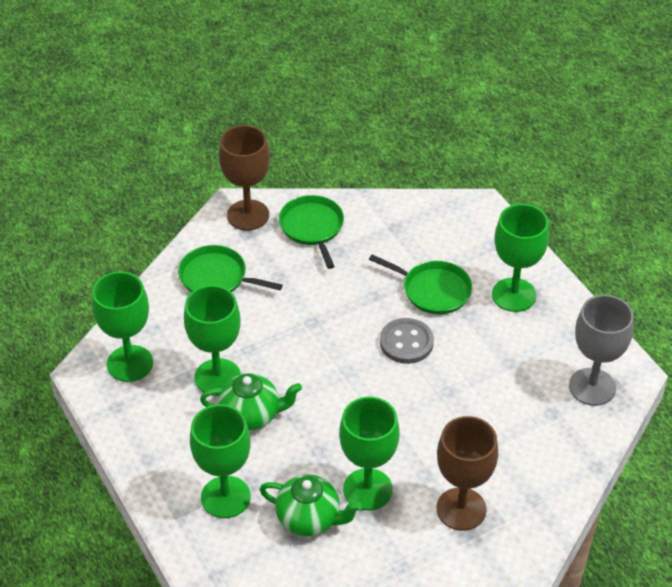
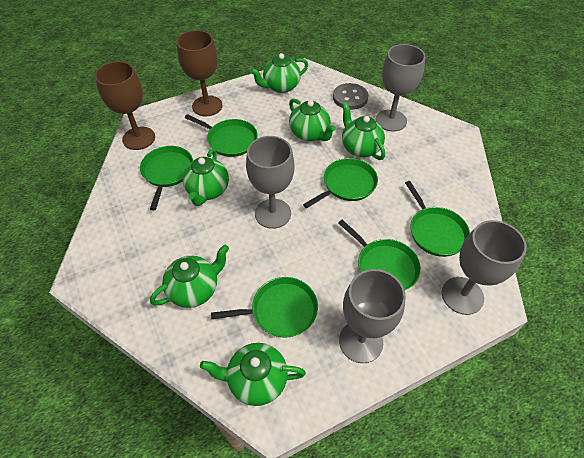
green goblet: [92,272,153,382] [184,285,241,396] [190,404,251,518] [339,397,400,510] [492,204,549,312] = 5 -> none = 0
green pan: [178,245,283,292] [279,195,344,269] [369,255,472,314] = 3 -> [140,146,193,210] [185,114,258,157] [211,277,318,338] [303,158,378,208] [338,219,421,290] [405,181,470,257] = 6
green teapot: [200,373,302,430] [259,475,362,536] = 2 -> [150,245,229,308] [182,148,229,206] [200,343,306,406] [250,53,308,93] [289,98,336,141] [342,102,385,160] = 6
grey goblet: [569,295,634,406] = 1 -> [246,136,295,229] [339,269,406,363] [376,44,425,132] [442,220,527,315] = 4

